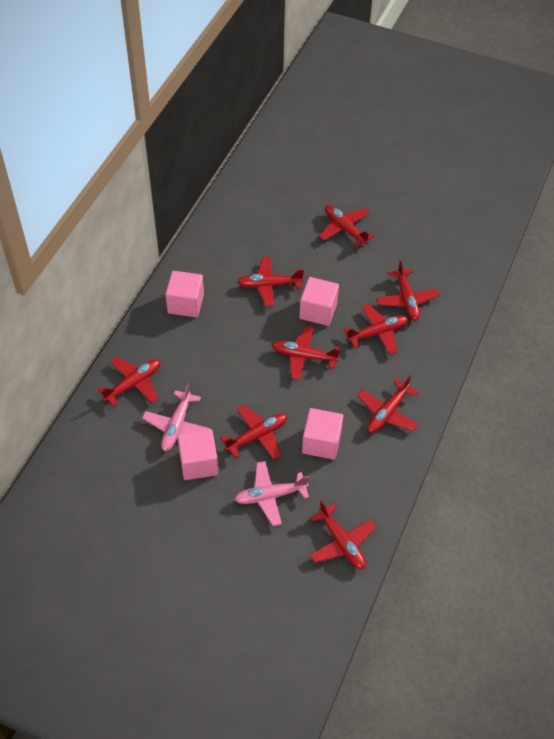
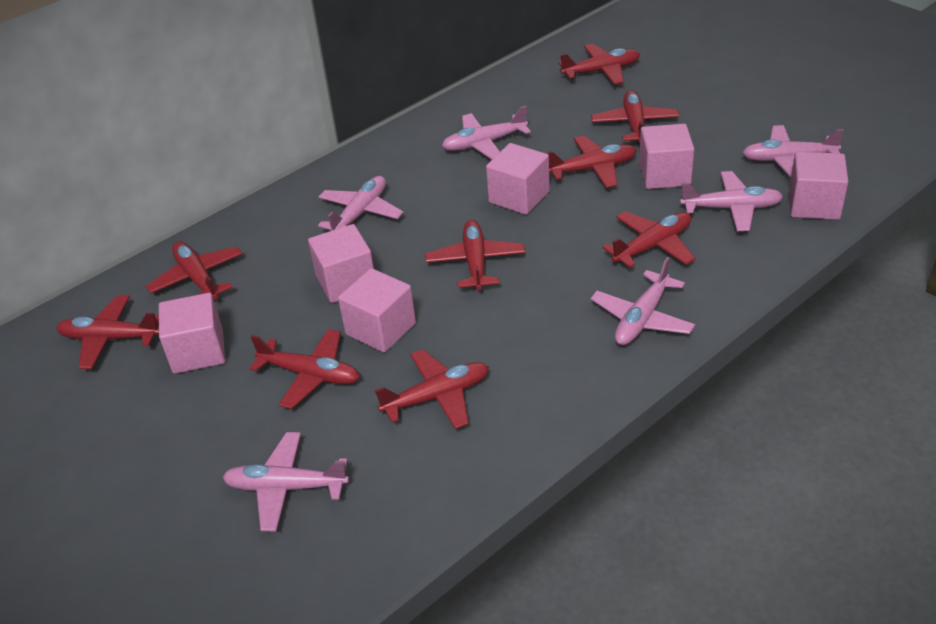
pink cube: [165,271,204,317] [177,429,218,480] [299,277,339,326] [302,408,343,460] = 4 -> [159,293,225,374] [308,224,374,303] [338,268,416,353] [486,143,550,215] [639,124,694,189] [789,152,849,220] = 6
pink plane: [142,383,210,451] [234,461,309,526] = 2 -> [222,432,349,532] [318,176,404,231] [442,106,531,160] [591,257,695,345] [680,171,783,231] [742,125,844,177] = 6

